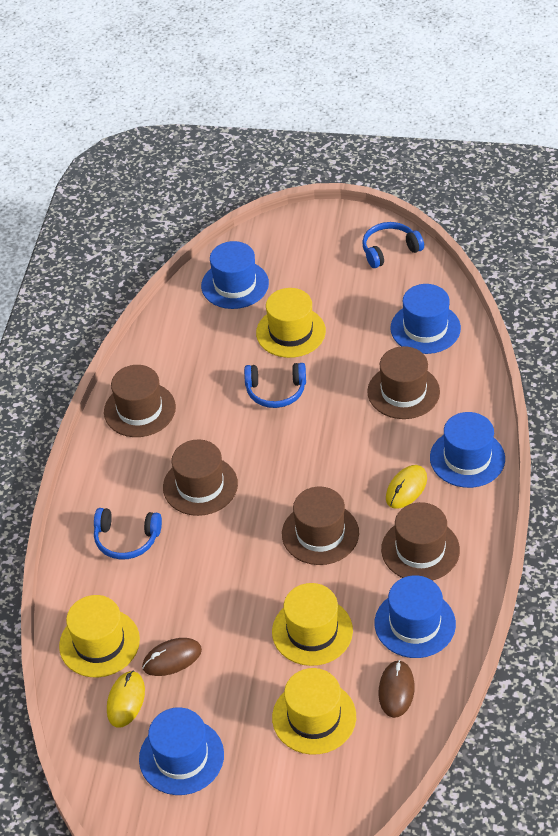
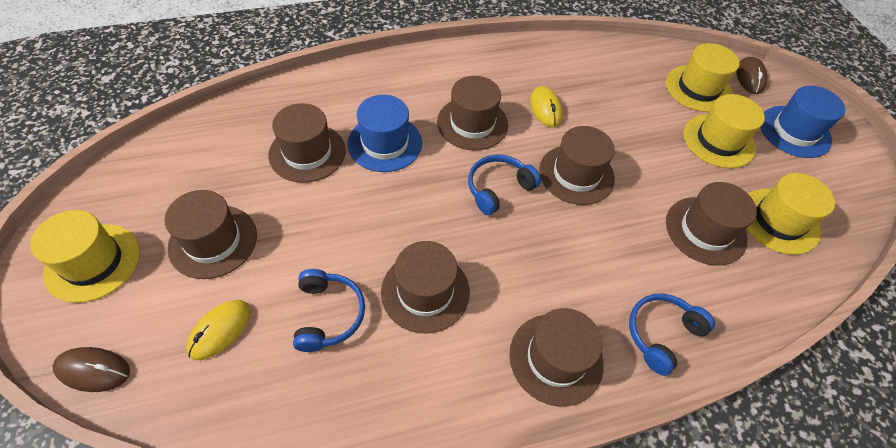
blue hat: [139,707,224,795] [201,241,269,309] [375,575,456,658] [390,284,461,354] [430,412,505,488] = 5 -> [348,95,422,172] [760,86,845,158] = 2
brown hat: [104,365,176,437] [163,439,238,516] [282,486,359,565] [367,346,440,419] [381,502,460,581] = 5 -> [164,190,257,279] [268,103,346,183] [381,241,470,334] [437,76,508,150] [509,308,604,407] [539,126,615,205] [666,182,757,265] = 7

